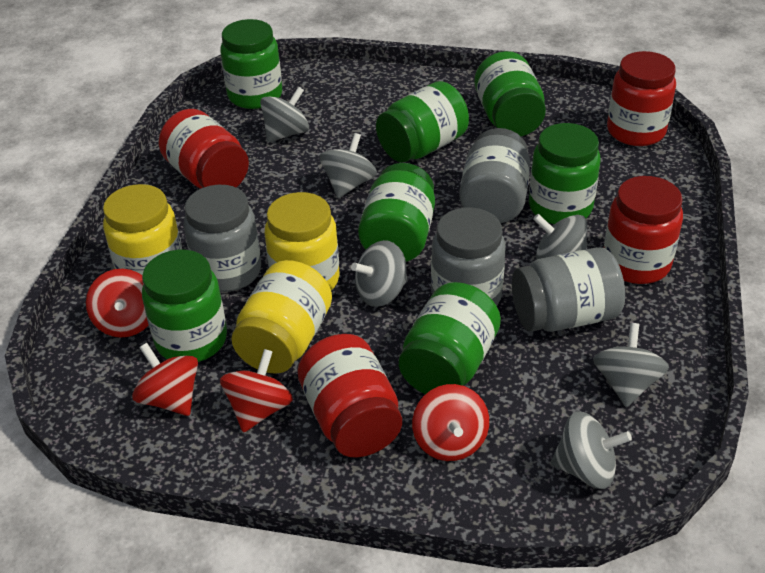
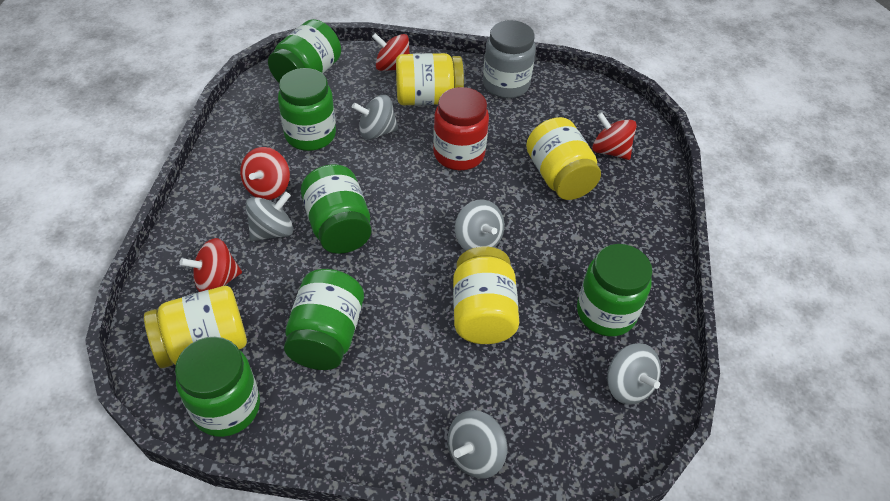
green jar: [142,250,227,362] [220,19,282,109] [358,163,435,262] [376,81,469,162] [399,282,501,394] [474,51,546,136] [529,123,601,224] = 7 -> [175,337,260,437] [268,19,341,83] [278,68,336,151] [284,269,364,370] [301,164,371,254] [577,244,652,337] = 6
grey jar: [184,185,261,292] [431,207,506,306] [459,128,530,223] [512,247,625,332] = 4 -> [483,20,536,98] = 1
grey spinning top: [260,87,309,143] [320,133,377,198] [351,240,408,307] [533,214,587,260] [551,411,632,489] [593,323,669,407] = 6 -> [246,192,293,242] [352,95,399,140] [447,410,507,479] [455,200,504,251] [607,343,661,405] = 5
red jar: [159,109,249,189] [297,334,402,458] [604,176,683,284] [607,51,676,146] = 4 -> [433,87,489,170] = 1
yellow jar: [103,184,182,275] [231,260,332,374] [265,192,340,291] = 3 -> [144,286,247,368] [396,53,464,105] [453,247,519,344] [526,117,601,200] = 4

